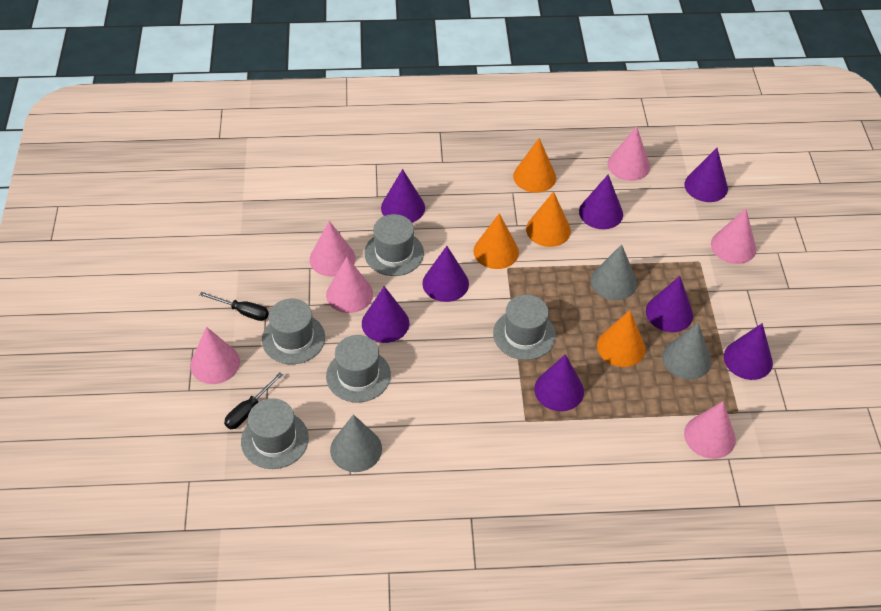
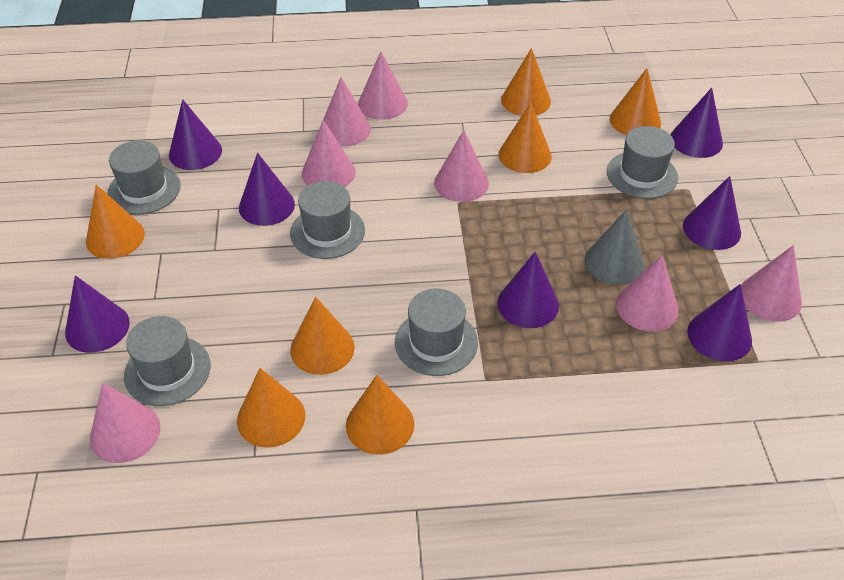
black screwdriver: [199,292,269,321] [224,372,283,429] = 2 -> none = 0
grey cone: [330,414,382,472] [591,244,637,300] [662,323,711,380] = 3 -> [585,209,644,285] = 1
orange cone: [473,213,519,269] [513,138,556,193] [526,191,571,247] [597,310,646,367] = 4 -> [86,184,145,259] [237,368,305,448] [290,297,355,375] [346,375,414,455] [499,103,552,173] [501,48,551,116] [610,68,661,135] = 7
pink cone: [190,327,240,384] [310,221,355,277] [326,257,373,313] [607,126,650,181] [684,402,736,459] [711,209,756,264] = 6 -> [90,383,160,463] [302,120,356,187] [323,77,371,147] [358,51,408,120] [434,130,489,202] [616,255,679,332] [741,245,802,322] = 7
purple cone: [362,286,409,343] [381,169,425,223] [422,246,469,302] [534,354,584,411] [579,175,623,229] [646,276,693,332] [685,148,728,202] [724,323,773,380] = 8 -> [65,275,130,353] [169,99,222,170] [239,153,295,226] [497,252,559,328] [671,88,723,158] [683,176,741,250] [687,284,752,361] = 7

